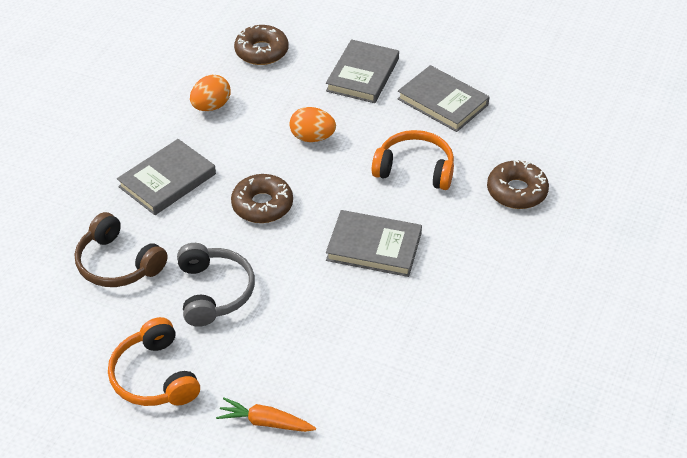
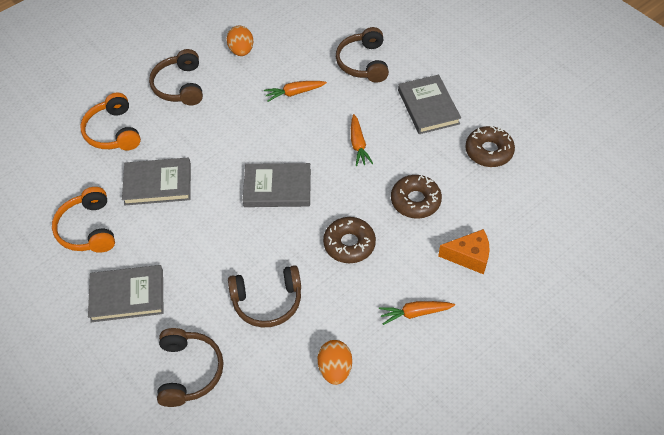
brown headphones: [75,212,168,287] = 1 -> [149,49,203,105] [157,328,223,407] [228,265,301,328] [336,27,389,83] = 4
grey headphones: [177,243,255,327] = 1 -> none = 0
orange carrot: [216,398,316,432] = 1 -> [264,81,327,102] [351,114,373,166] [379,301,455,325] = 3
orange cheese: none = 0 -> [438,229,490,274] = 1

